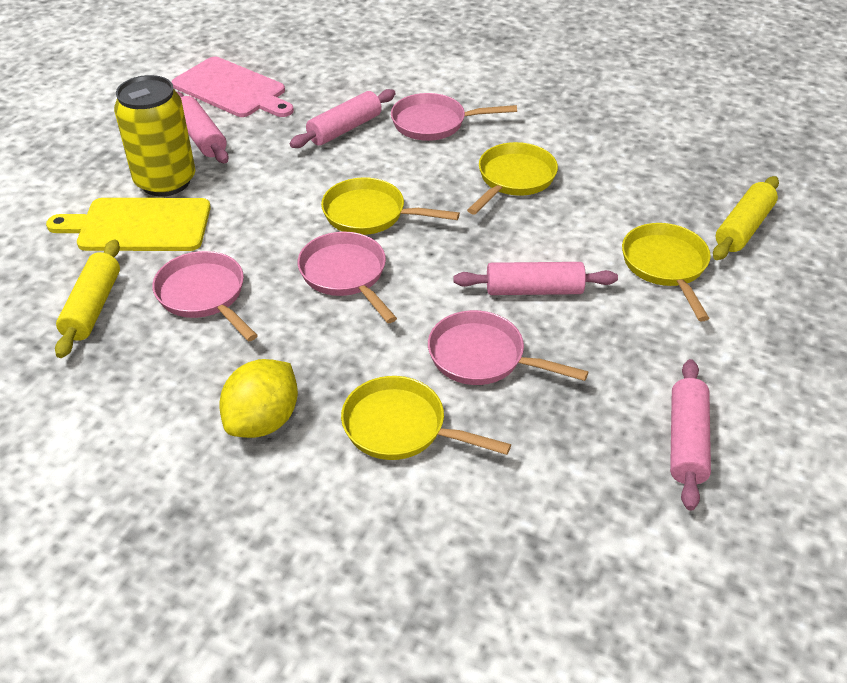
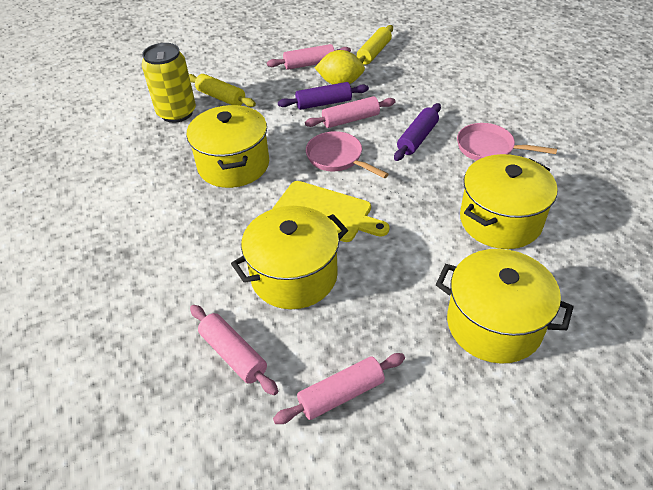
pink cutting board: [172,57,294,117] = 1 -> none = 0
pink pan: [152,251,258,342] [298,232,397,323] [391,93,517,141] [428,310,588,385] = 4 -> [306,131,389,178] [457,123,557,161] = 2
purple rolling pin: none = 0 -> [278,82,369,110] [394,103,441,161] = 2
yellow pan: [321,177,460,235] [341,376,511,460] [467,142,558,215] [622,223,711,322] = 4 -> none = 0
yellow pot: none = 0 -> [186,105,269,188] [231,206,348,309] [436,249,574,364] [460,154,558,249] = 4

